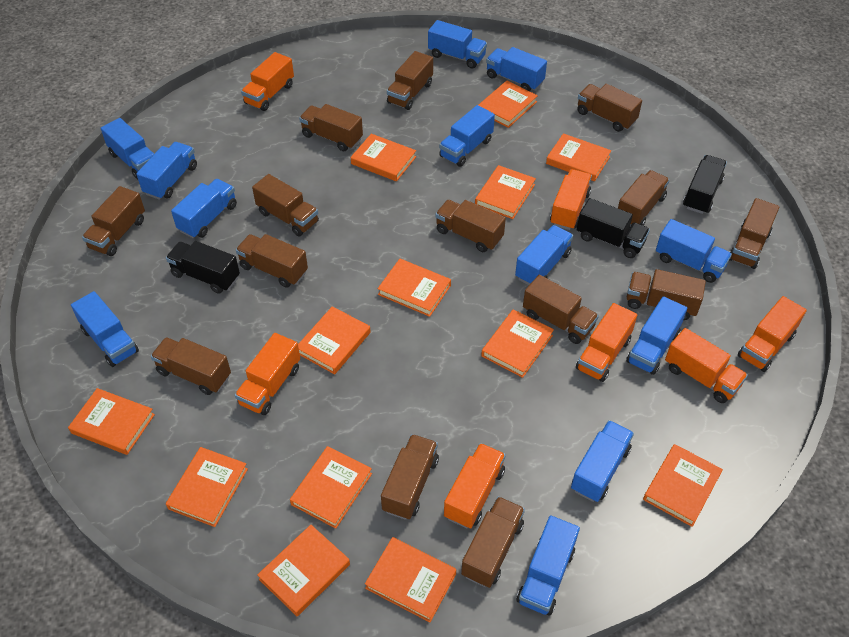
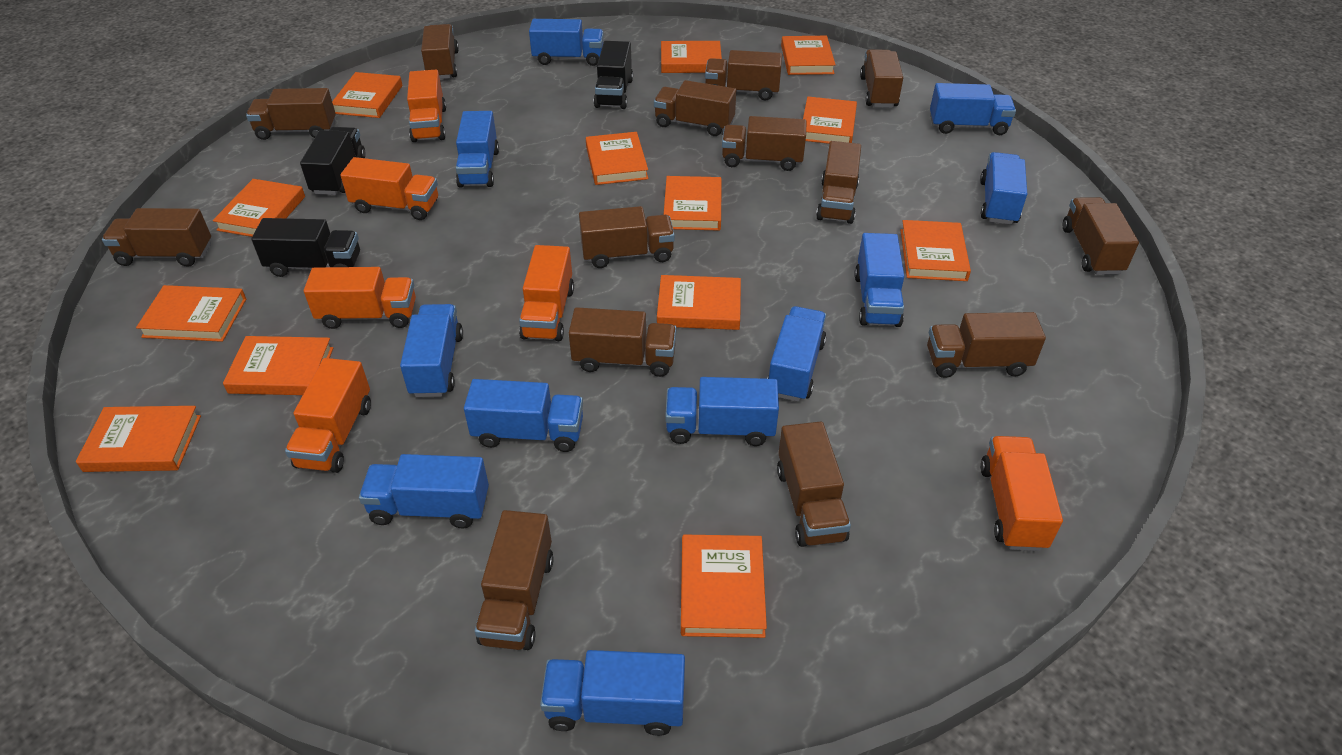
blue truck: [71,291,139,367] [101,118,154,179] [136,142,197,200] [171,179,237,238] [428,20,487,69] [439,105,495,167] [486,47,547,91] [515,225,573,285] [516,515,580,616] [571,420,634,502] [626,296,687,375] [656,219,732,283] = 12 -> [359,454,489,529] [400,304,463,397] [456,111,499,188] [464,379,583,452] [529,19,604,66] [540,650,685,736] [665,377,779,446] [767,306,826,402] [854,233,904,327] [930,83,1016,135] [980,152,1027,225] = 11
orange truck: [235,333,300,415] [241,52,294,111] [444,443,506,528] [550,169,592,230] [576,303,637,382] [665,328,748,403] [738,296,807,372] = 7 -> [285,358,371,473] [304,267,416,329] [340,157,438,220] [407,70,446,142] [519,245,574,341] [980,436,1063,551] = 6

